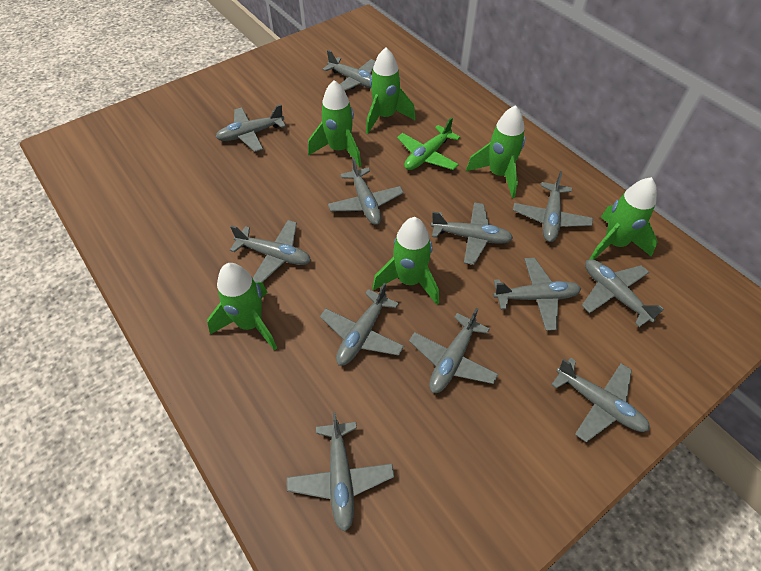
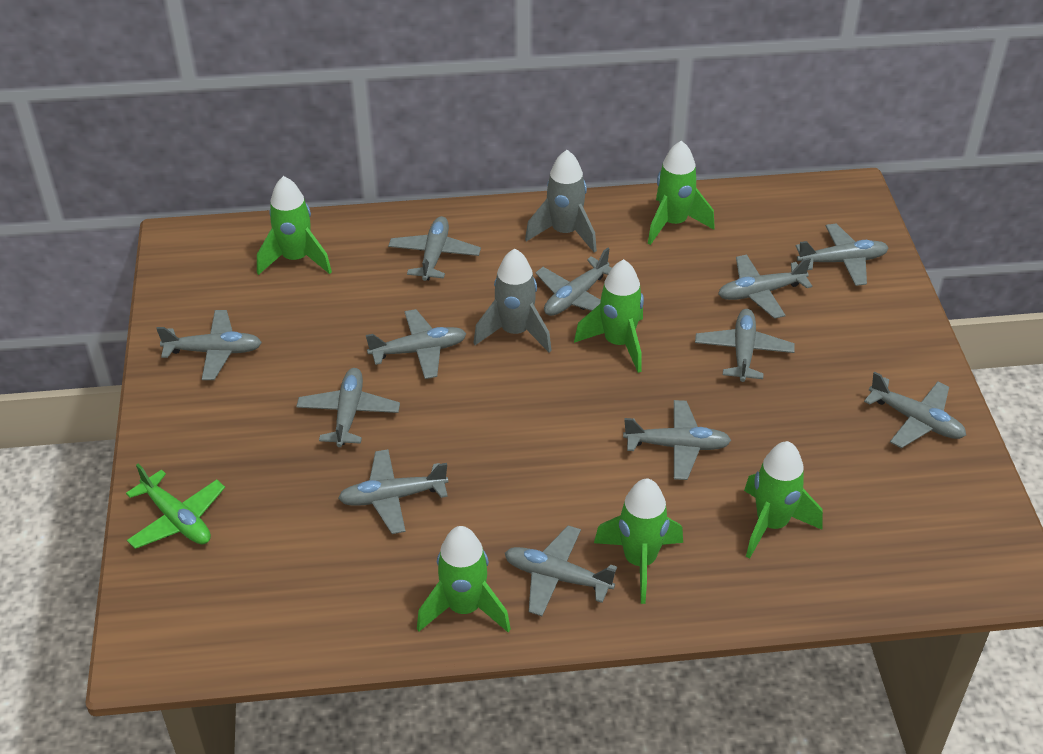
grey rocket: none = 0 -> [474,249,552,353] [525,150,597,253] = 2

